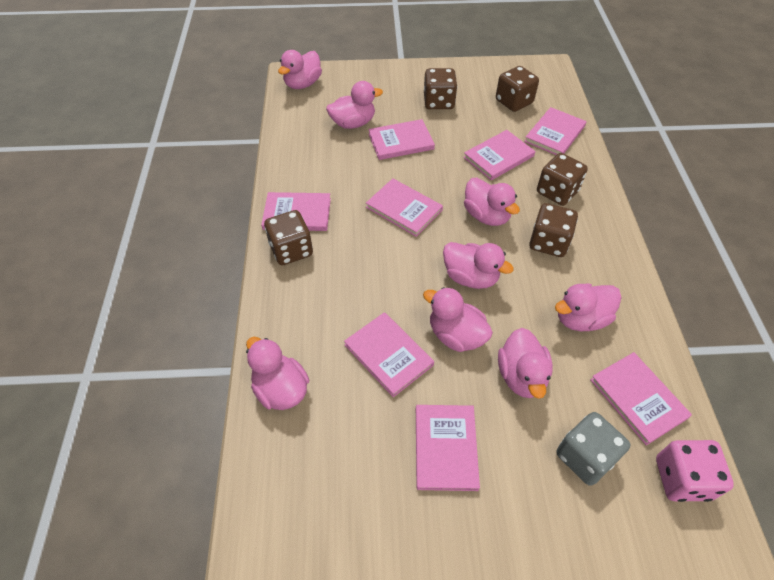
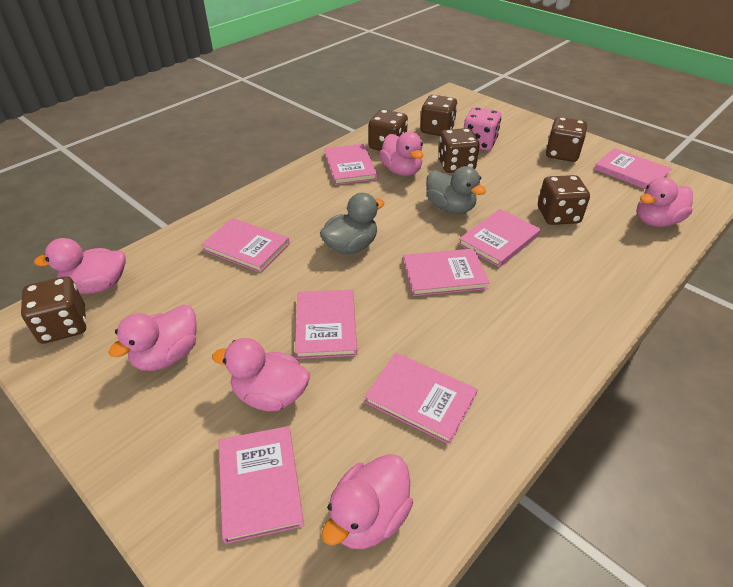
brown dice: [264,210,313,265] [424,68,457,109] [496,66,539,112] [529,203,578,257] [537,153,588,206] = 5 -> [21,276,86,344] [369,109,408,151] [420,95,457,136] [438,128,480,173] [538,175,590,225] [546,117,587,162] = 6
grey dice: [556,412,630,486] = 1 -> none = 0
grey duck: none = 0 -> [320,193,384,255] [426,166,486,214] = 2
pink duck: [246,337,309,410] [278,50,322,89] [326,81,383,129] [423,287,493,352] [443,242,514,289] [464,178,520,226] [498,328,553,399] [555,283,622,331] = 8 -> [34,238,126,294] [108,305,197,371] [212,338,310,411] [322,454,413,549] [379,132,424,176] [637,177,693,227] = 6

